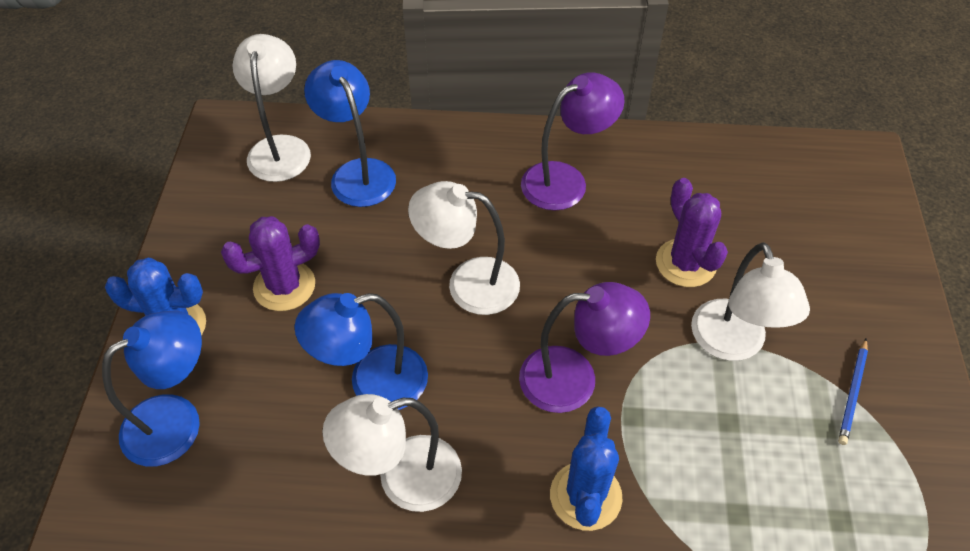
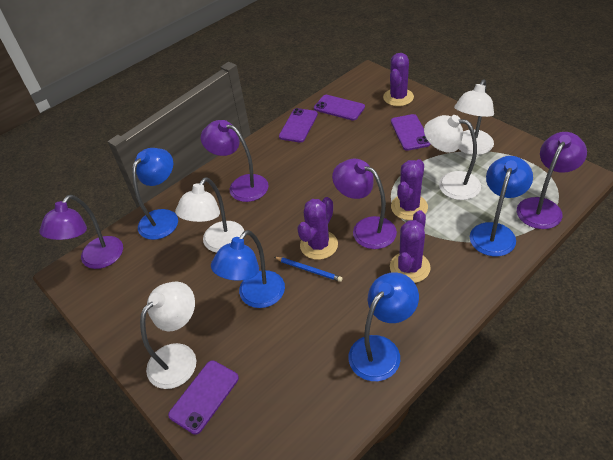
blue cactus: [105,258,206,336] [550,407,623,531] = 2 -> none = 0
blue lamp: [102,311,202,467] [294,293,428,410] [304,60,396,207] = 3 -> [132,148,178,240] [211,230,285,308] [349,272,419,381] [470,156,533,256] = 4
purple cactus: [221,216,320,311] [656,178,728,287] = 2 -> [297,197,338,260] [383,53,414,106] [390,210,431,283] [391,159,428,220] = 4
purple lamp: [519,282,650,413] [521,72,625,210] = 2 -> [39,195,123,269] [201,120,268,202] [332,159,397,249] [517,132,587,229] = 4
purple phone: none = 0 -> [168,360,239,435] [279,108,318,143] [314,95,365,120] [391,114,431,151] = 4

